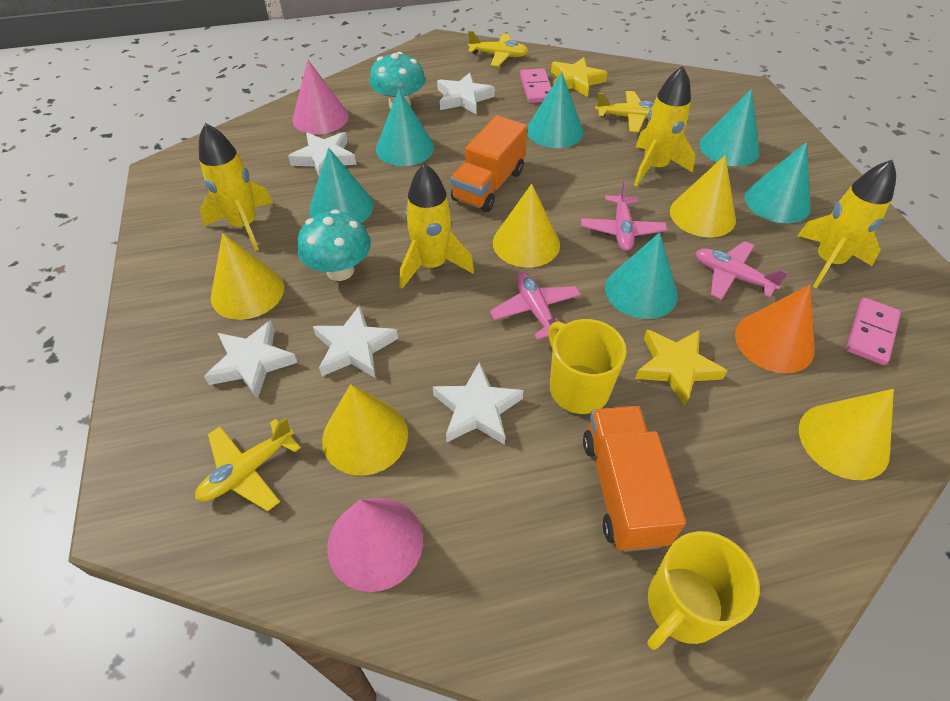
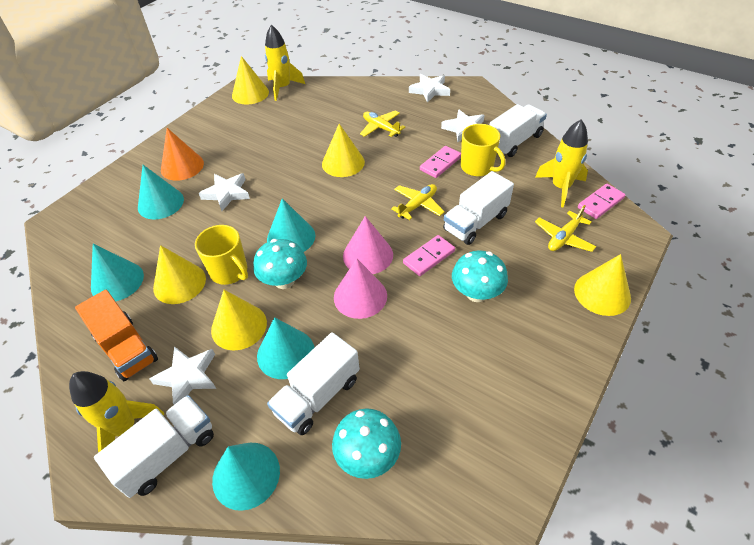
orange truck: [450,115,527,212] [583,406,686,552] = 2 -> [75,290,158,381] = 1
pink domino: [520,69,551,103] [846,298,901,365] = 2 -> [403,235,455,276] [420,146,461,178] [578,184,625,219] = 3
pink plane: [490,272,581,340] [581,180,667,251] [696,241,789,300] = 3 -> none = 0
turquoise cone: [309,148,374,223] [376,89,434,166] [527,72,584,148] [605,232,678,319] [699,89,760,166] [745,142,811,223] = 6 -> [91,244,144,301] [138,165,184,219] [212,443,280,511] [257,317,314,379] [267,199,315,252] = 5
turquoise mushroom: [298,209,371,281] [369,52,425,109] = 2 -> [253,239,307,289] [332,408,401,479] [452,250,508,302] = 3
white star: [204,320,298,399] [288,132,357,176] [313,305,398,378] [433,362,524,445] [437,73,495,114] = 5 -> [150,346,216,405] [199,173,250,211] [409,74,450,103] [441,109,484,143] = 4
white truck: none = 0 -> [94,395,214,498] [267,332,360,435] [443,171,514,245] [490,104,547,157] = 4
yellow rocket: [199,123,274,251] [400,163,474,289] [634,66,695,186] [797,160,896,288] = 4 -> [69,371,164,453] [265,25,305,101] [535,119,588,207] = 3
yellow star: [551,57,608,97] [635,330,727,406] = 2 -> none = 0

